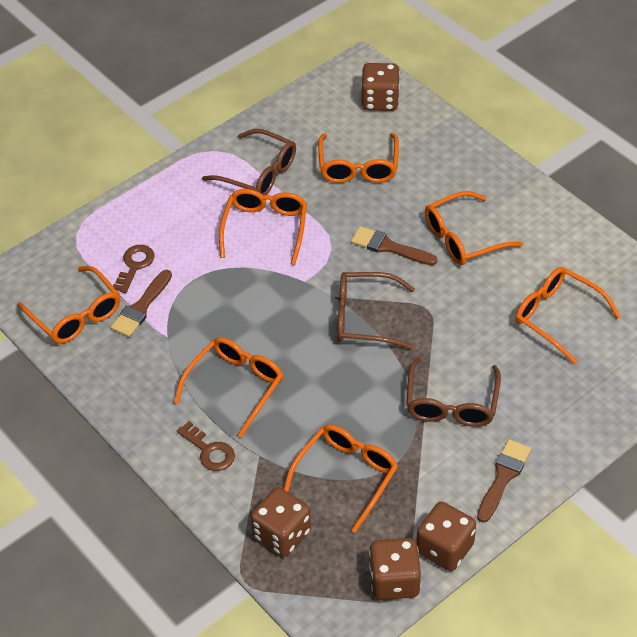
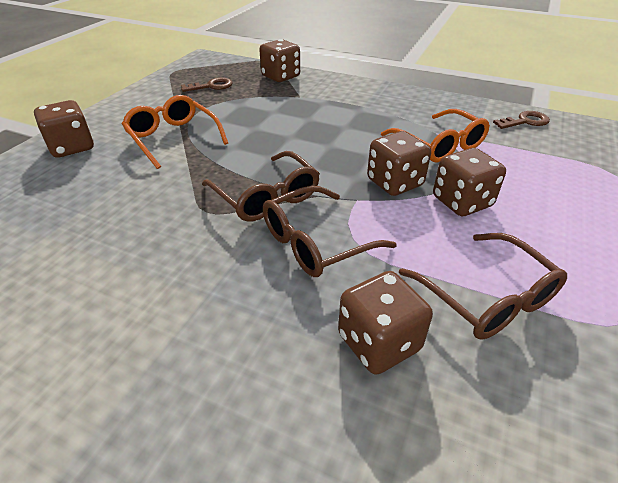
brown brush: [110,269,172,337] [351,226,437,265] [477,439,531,523] = 3 -> none = 0
brown dice: [251,487,311,557] [361,63,400,111] [369,538,421,600] [416,502,476,571] = 4 -> [34,100,94,158] [259,39,300,82] [338,271,433,375] [367,131,431,196] [433,148,506,216] = 5
orange glasses: [17,266,120,344] [174,337,284,437] [219,189,307,265] [284,425,398,533] [318,133,399,183] [425,191,523,265] [515,267,621,364] = 7 -> [122,95,228,169] [381,109,490,163] = 2

